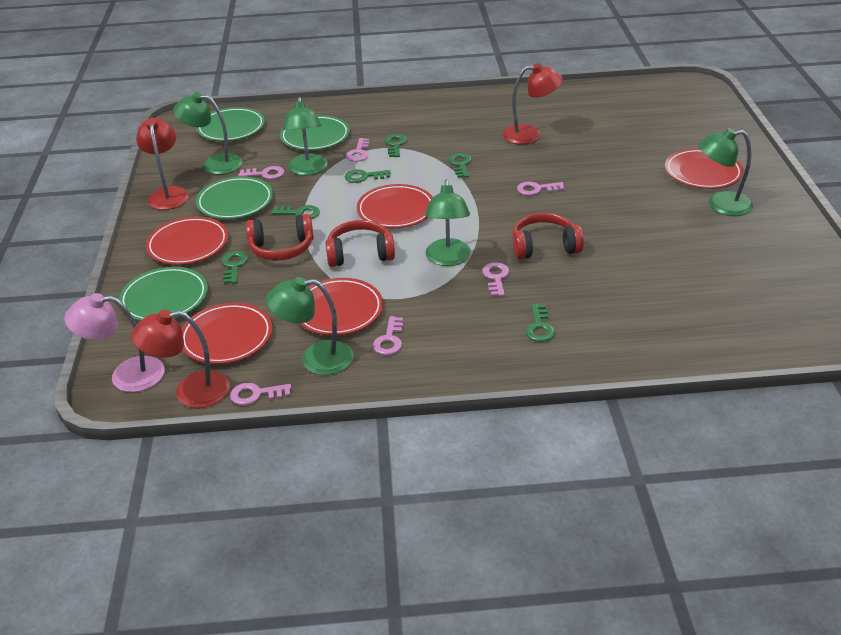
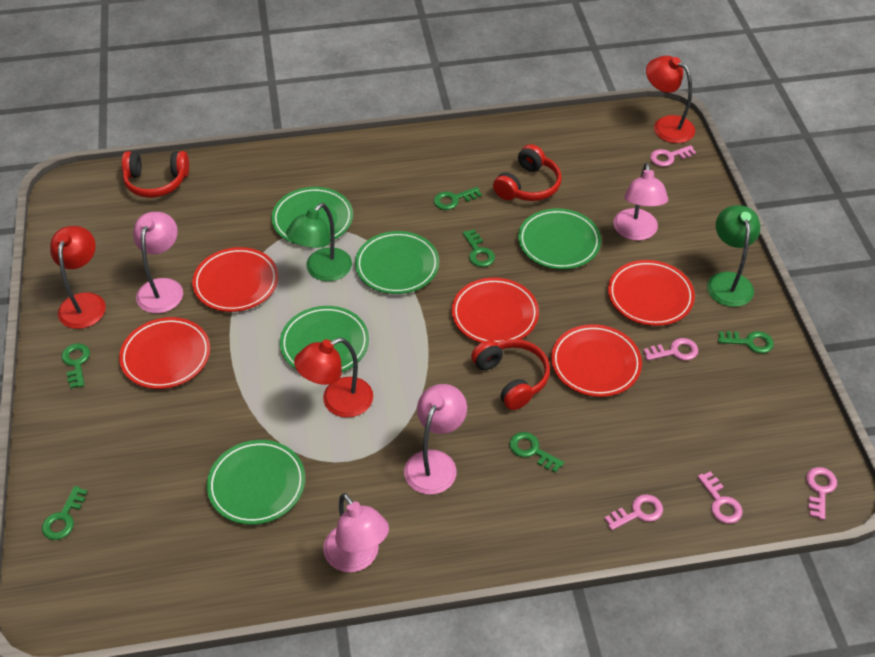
green lamp: [173,92,243,175] [266,277,354,375] [283,97,328,175] [425,179,471,266] [698,128,753,216] = 5 -> [286,203,352,281] [707,205,760,307] = 2
green plate: [119,267,208,321] [196,107,265,141] [196,176,273,219] [280,115,350,150] = 4 -> [207,440,305,525] [272,187,353,245] [280,306,369,372] [355,231,439,294] [518,208,601,269] = 5
pink key: [230,383,291,405] [239,166,284,179] [346,138,370,162] [373,316,403,355] [482,262,509,296] [517,182,565,196] = 6 -> [604,494,663,530] [643,338,698,361] [650,145,696,167] [698,471,743,524] [806,467,837,520] = 5
pink lamp: [64,293,165,392] = 1 -> [133,212,183,313] [323,493,389,573] [404,384,467,495] [613,163,668,241] = 4

